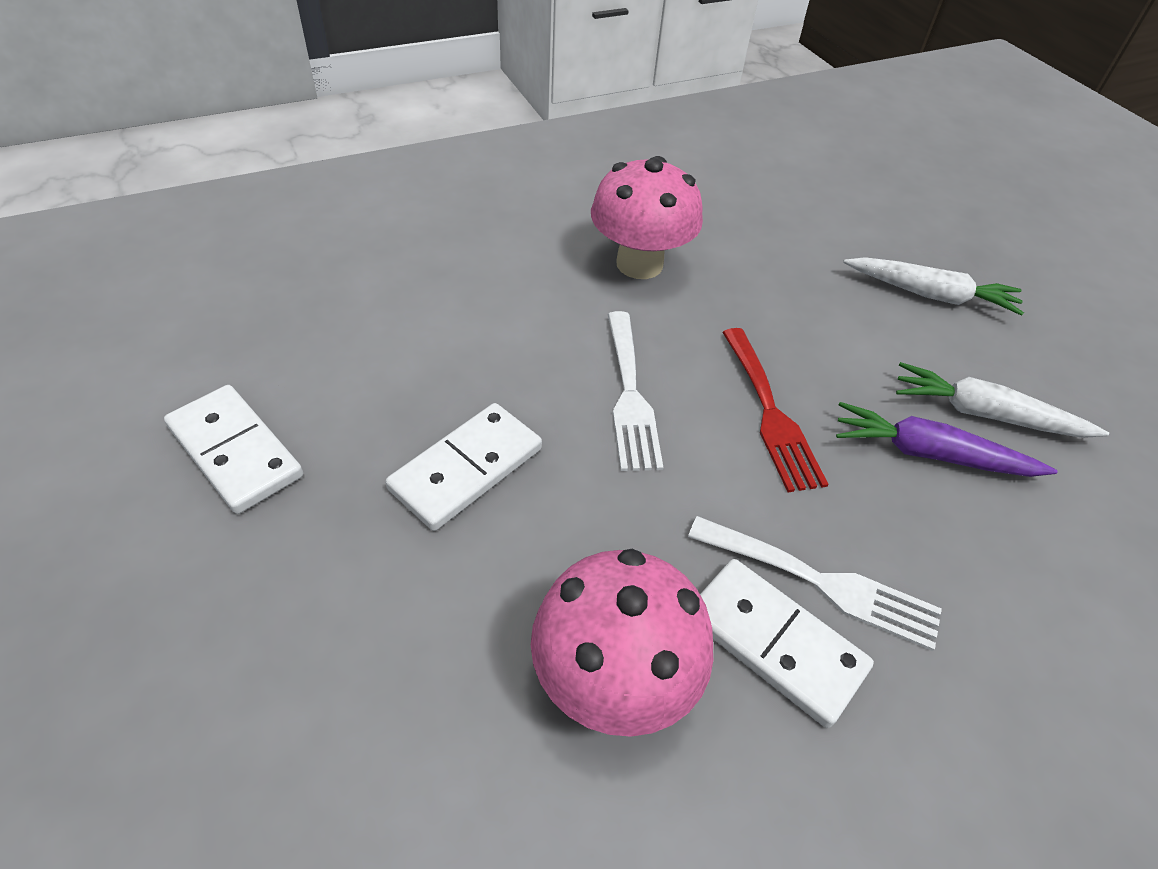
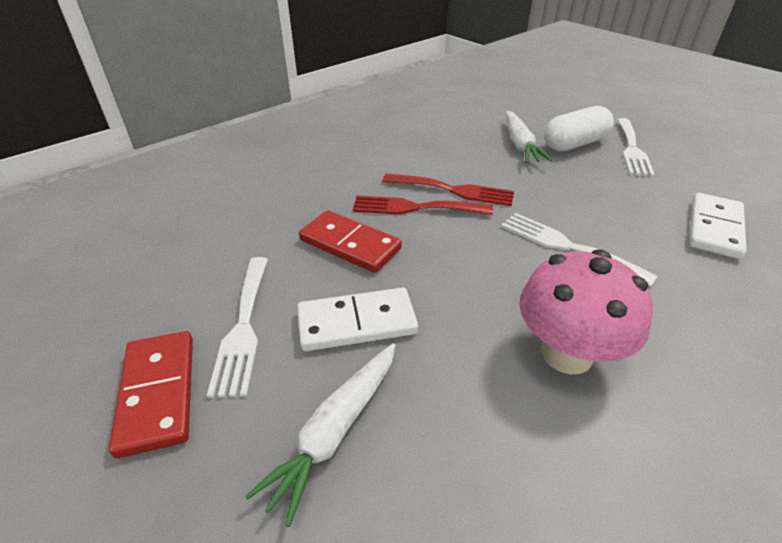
pink mushroom: [531,549,714,737] [591,156,703,279] = 2 -> [519,249,653,374] = 1
purple carrot: [836,402,1058,477] = 1 -> none = 0
red domino: none = 0 -> [109,331,193,458] [299,210,402,273] = 2
red fork: [722,328,828,492] = 1 -> [353,196,493,215] [382,173,514,206] = 2
white capsule: none = 0 -> [544,106,614,151] = 1
white domino: [164,385,303,514] [386,403,542,531] [700,559,874,728] = 3 -> [297,287,418,351] [689,193,747,259] = 2
white fork: [607,311,664,471] [688,516,942,651] = 2 -> [207,257,268,398] [501,213,658,287] [617,118,655,176] = 3

